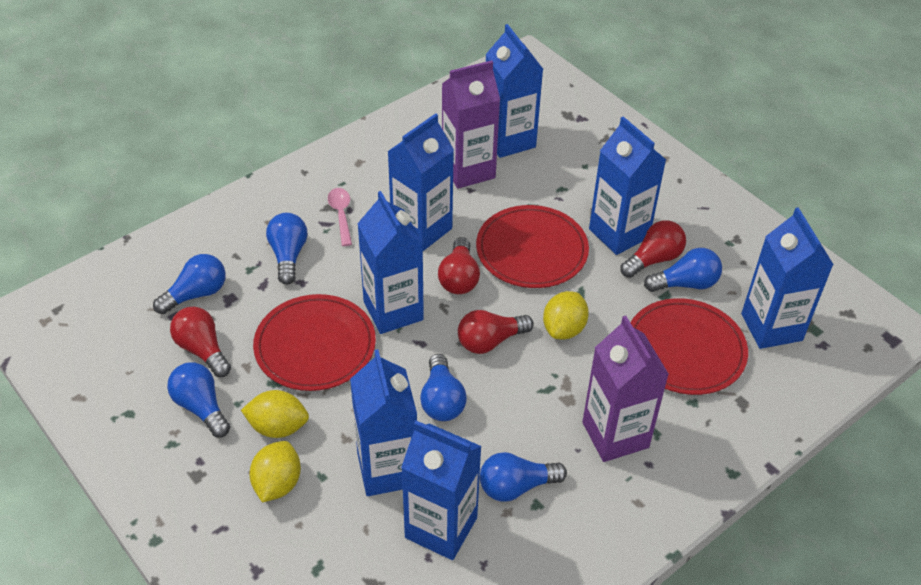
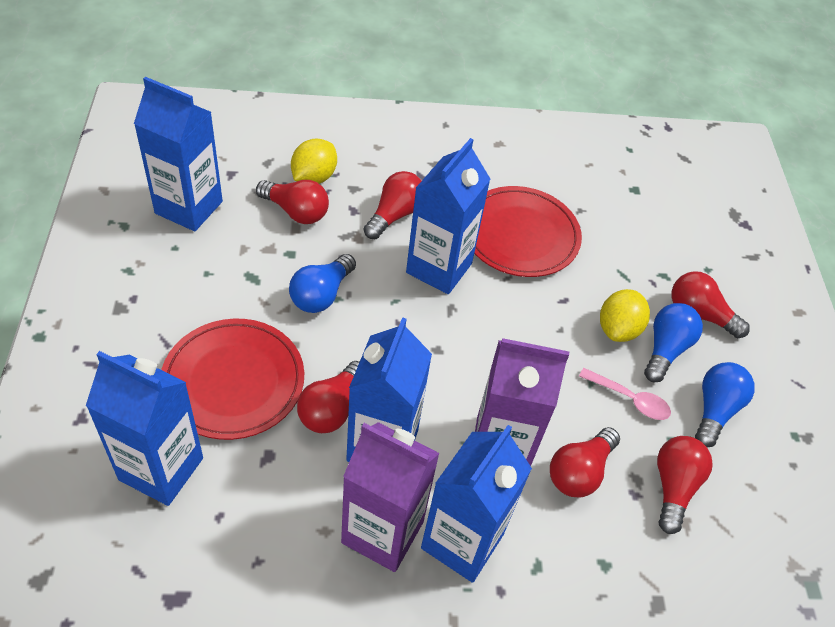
blue carton: [350,349,417,496] [357,191,424,334] [387,113,454,251] [401,421,482,560] [486,24,543,158] [589,116,666,255] [741,207,834,349] = 7 -> [86,351,203,506] [134,77,223,231] [346,317,432,462] [406,138,490,294] [421,425,532,583] = 5
blue light bulb: [153,254,226,314] [167,362,230,437] [266,213,307,285] [420,354,467,421] [480,452,567,502] [644,248,722,292] = 6 -> [289,254,356,313] [644,303,703,382] [695,362,755,448] = 3
red light bulb: [170,307,231,377] [438,237,480,294] [458,310,534,354] [620,220,686,278] = 4 -> [256,180,329,224] [297,361,359,433] [363,171,422,239] [550,427,620,498] [657,436,713,534] [672,271,750,338] = 6
red plate: [253,294,376,391] [476,205,589,288] [631,298,748,395] = 3 -> [161,319,304,440] [474,186,582,277] = 2
yellow lemon: [241,390,309,438] [250,441,301,502] [543,291,589,340] = 3 -> [291,138,337,184] [600,289,650,342] = 2

